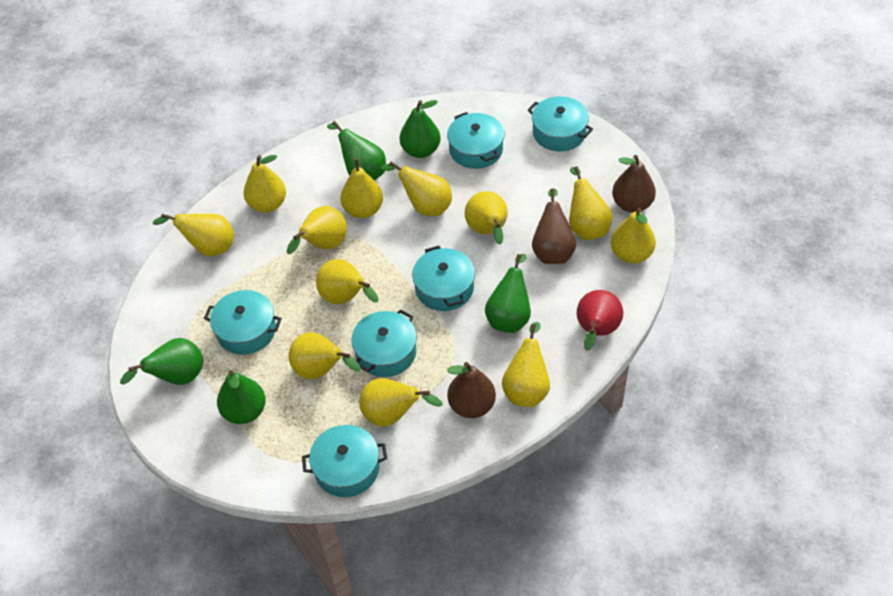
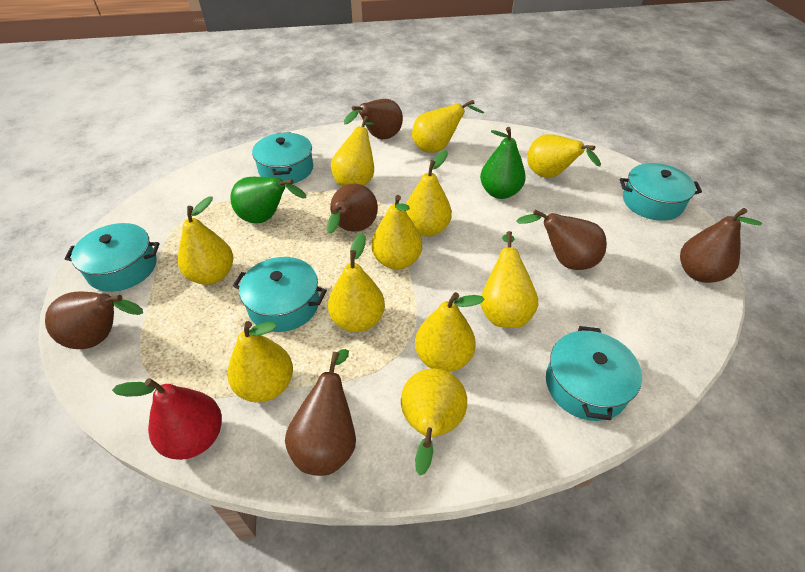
brown pear: [447,362,496,418] [532,188,576,264] [612,155,656,213] = 3 -> [45,291,143,349] [285,349,356,476] [327,184,378,234] [344,99,403,139] [516,209,607,270] [680,208,762,283] = 6
green pear: [120,338,203,385] [217,370,266,424] [327,121,386,181] [400,100,440,158] [485,254,531,333] = 5 -> [231,177,306,223] [480,127,526,199] = 2
turquoise pot: [204,290,282,355] [302,425,387,497] [352,309,417,377] [412,246,475,311] [447,112,504,169] [528,96,593,152] = 6 -> [65,223,160,292] [233,257,327,332] [252,132,313,185] [546,326,642,421] [620,163,702,221] = 5
yellow pear: [153,214,234,256] [244,155,286,213] [287,206,347,254] [289,332,361,379] [316,259,378,304] [340,145,383,218] [359,378,443,427] [381,161,452,216] [465,191,508,244] [502,322,550,407] [569,166,613,240] [611,208,656,264] = 12 -> [178,196,233,285] [228,321,293,402] [328,233,385,332] [331,116,375,186] [371,195,422,270] [401,369,467,475] [406,150,452,236] [412,100,484,153] [415,292,485,372] [480,231,538,327] [527,134,601,178] = 11

